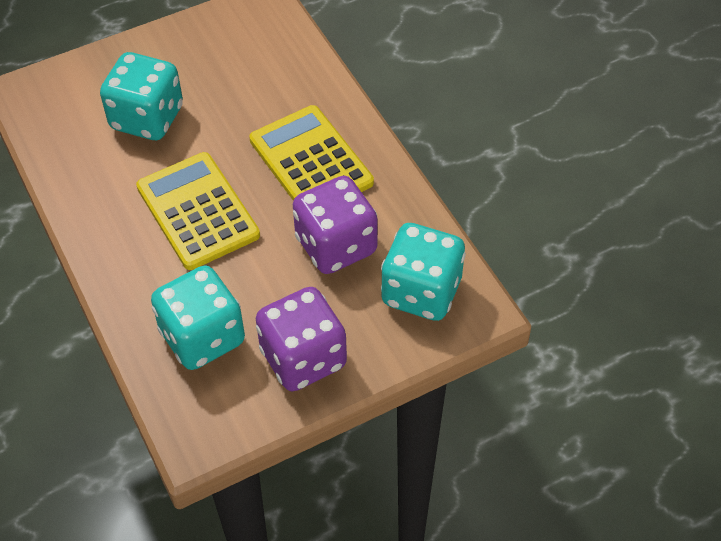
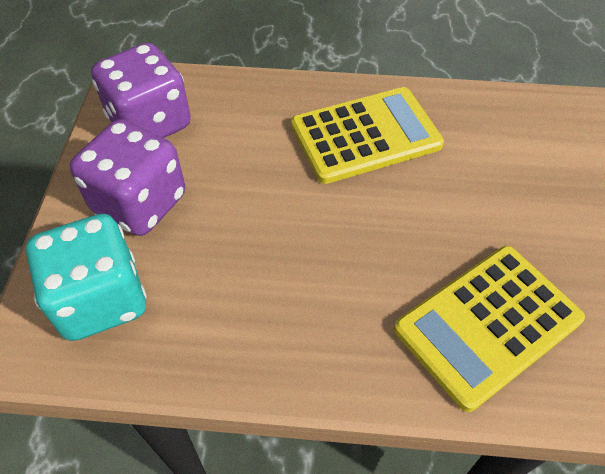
turquoise dice: [100,52,183,140] [151,266,245,370] [381,223,466,321] = 3 -> [26,214,147,341] = 1

